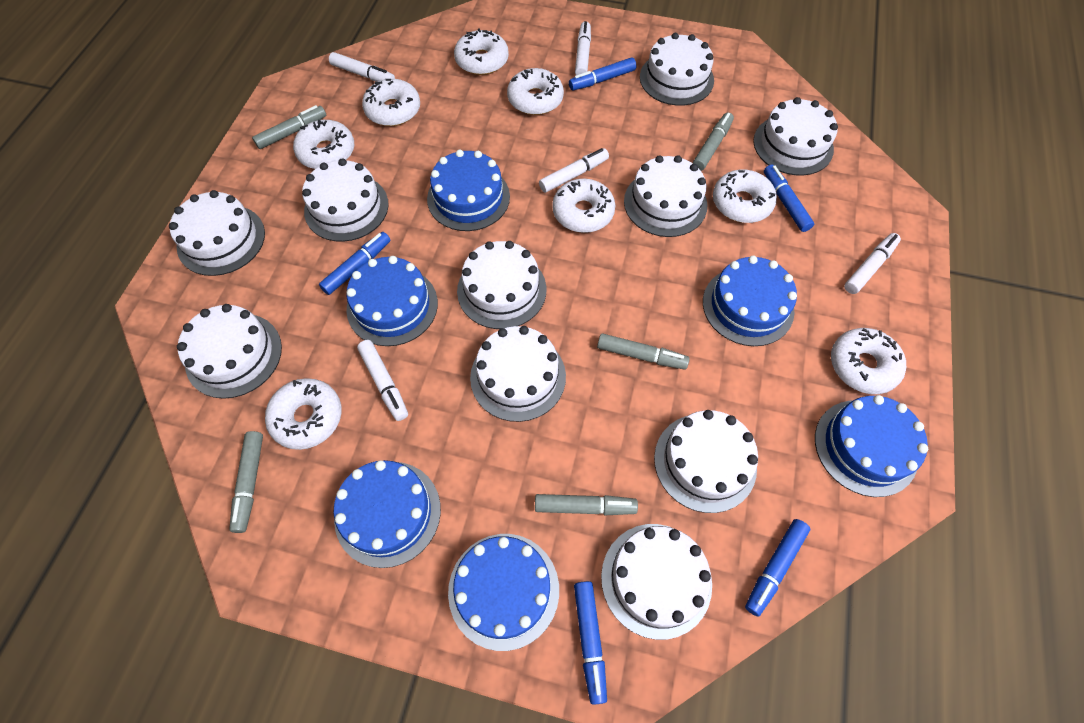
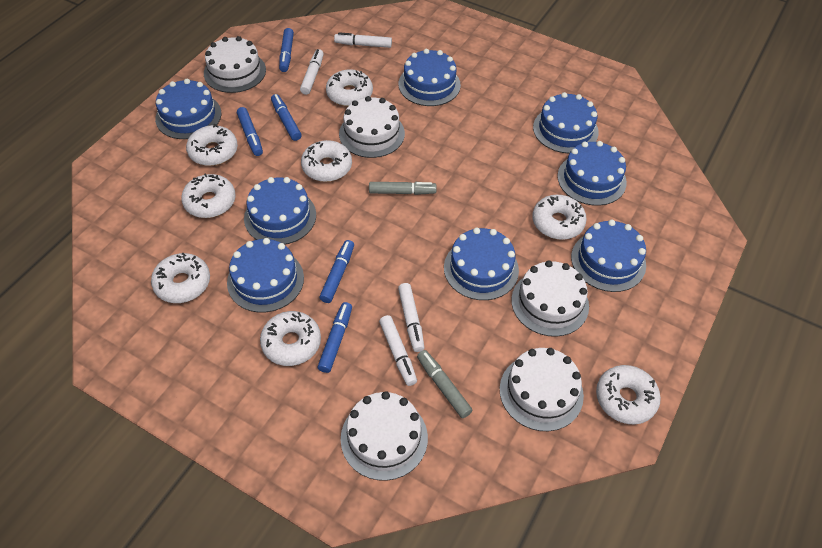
blue cake: [333,460,441,568] [346,256,438,346] [427,150,510,231] [448,534,559,651] [703,256,797,346] [815,395,928,497] = 6 -> [155,79,221,139] [227,238,304,313] [244,177,316,244] [399,49,461,106] [444,227,519,300] [533,92,599,153] [557,141,627,206] [571,220,646,292] = 8
grey marker: [229,431,263,533] [252,105,326,149] [535,494,638,515] [597,333,690,370] [693,112,734,171] = 5 -> [369,182,437,195] [417,350,473,418] = 2
white cake: [169,190,265,276] [177,304,282,399] [302,158,389,242] [457,241,546,329] [470,326,566,422] [601,524,712,640] [624,155,707,237] [640,33,714,106] [654,410,758,513] [753,97,838,175] = 10 -> [204,36,266,93] [339,96,405,158] [341,391,428,481] [500,348,584,431] [511,260,589,337] = 5
white marker: [329,52,395,82] [357,340,408,421] [539,148,609,193] [575,21,591,75] [844,233,901,294] = 5 -> [300,49,324,95] [334,32,392,48] [379,315,417,386] [398,283,425,352] = 4

